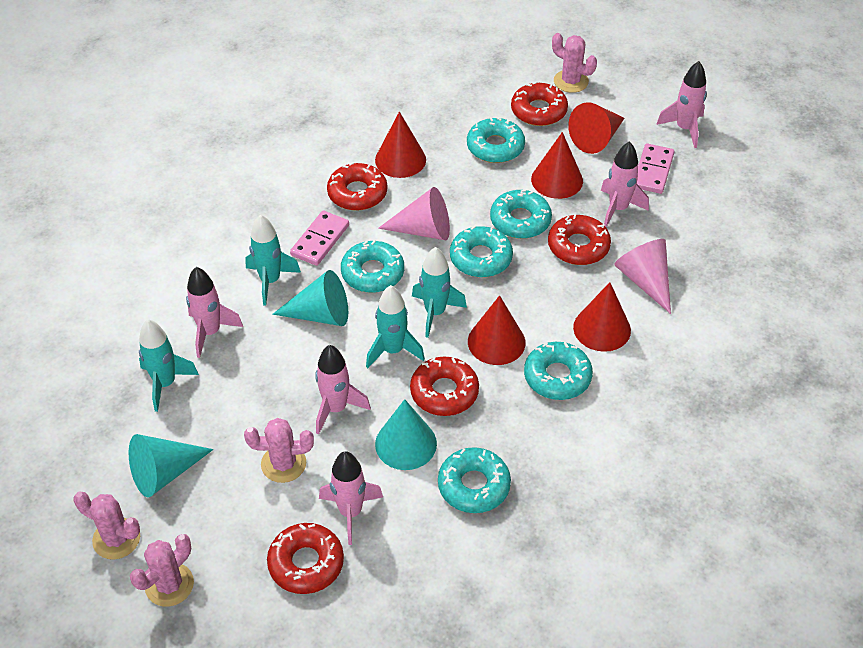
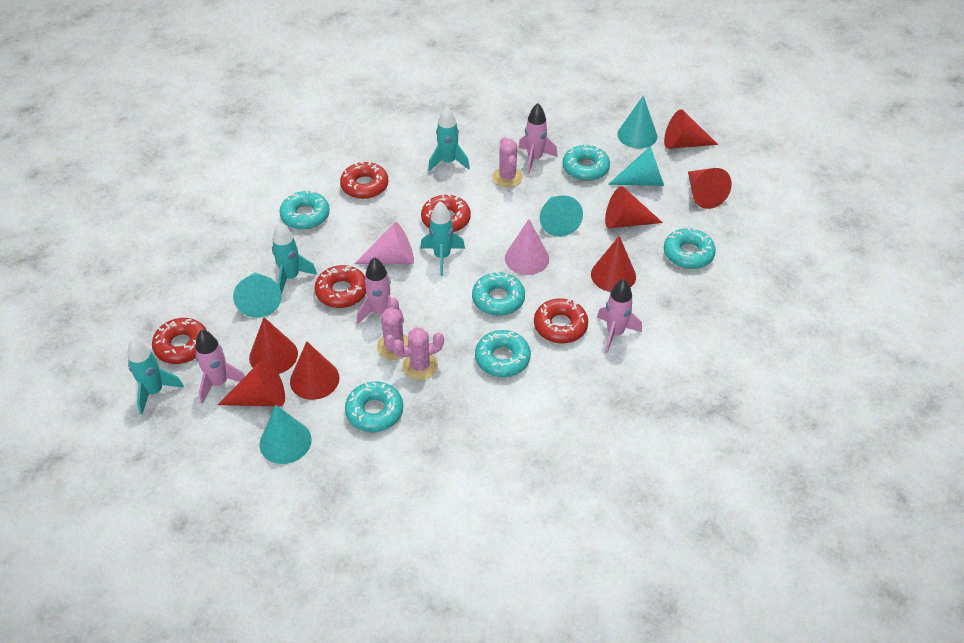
pink cactus: [74,492,140,559] [130,534,194,607] [244,418,314,483] [552,33,597,93] = 4 -> [377,298,408,360] [392,328,444,380] [493,137,523,187] = 3
pink domino: [290,211,349,266] [637,143,675,194] = 2 -> none = 0
pink rocket: [186,267,243,358] [315,345,371,434] [319,451,383,545] [601,141,649,227] [656,61,707,148] = 5 -> [195,329,245,404] [357,257,404,324] [518,103,558,174] [597,279,642,353] = 4
red cone: [375,112,426,178] [468,295,526,365] [531,132,583,199] [568,102,624,154] [573,282,631,352] = 5 -> [218,359,285,407] [249,317,298,374] [290,341,339,400] [591,236,636,292] [605,186,663,228] [664,109,718,149] [688,168,732,209] = 7
turquoise cone: [129,434,214,497] [272,270,348,326] [375,399,437,470] = 3 -> [233,272,282,318] [259,405,312,464] [540,195,583,237] [608,146,664,186] [617,95,657,149] = 5

